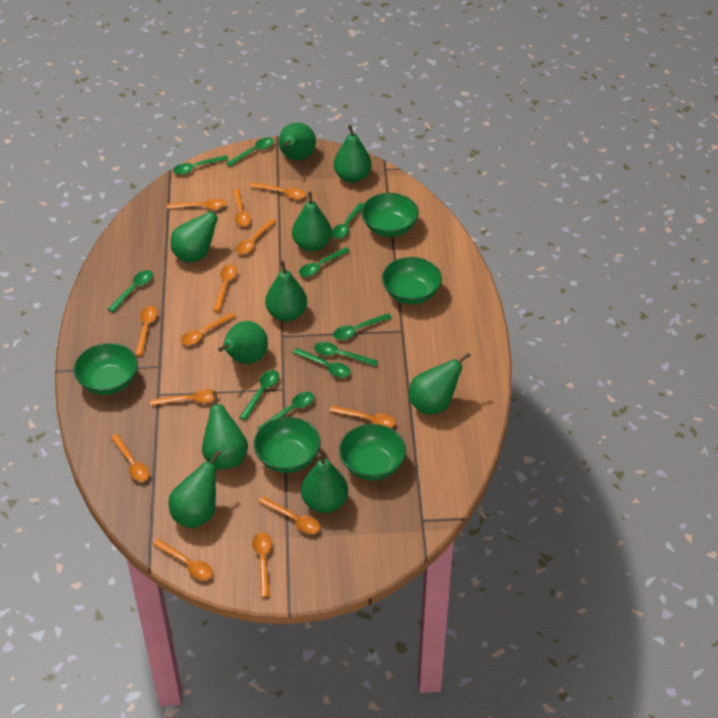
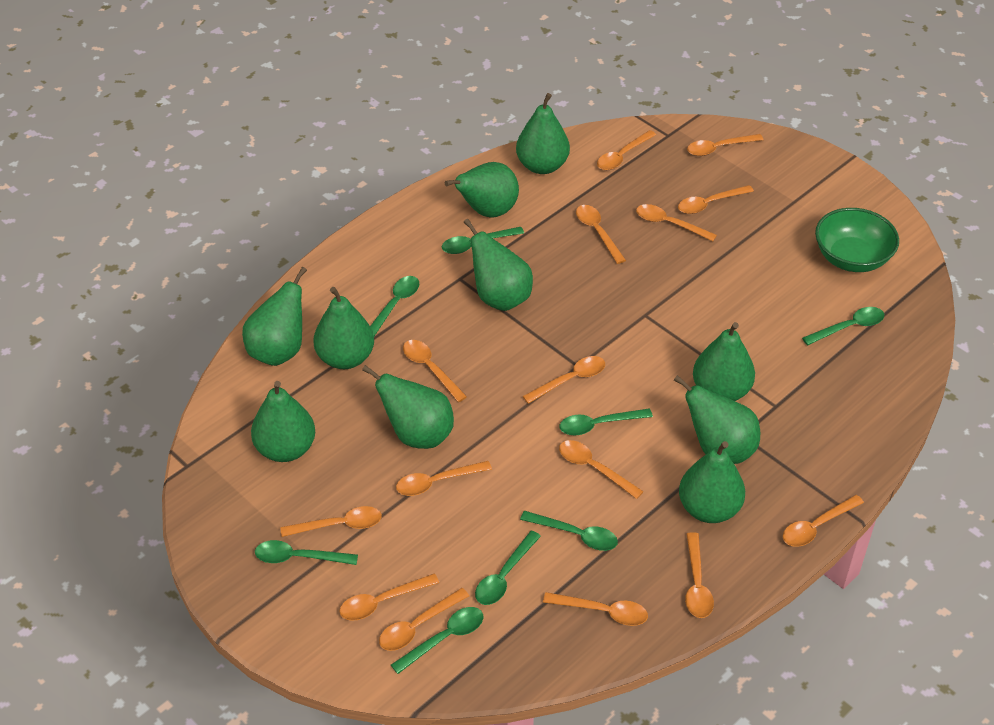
green bowl: [74,343,138,395] [254,417,321,473] [339,424,406,480] [361,193,419,237] [382,257,442,304] = 5 -> [815,208,899,272] = 1
green spoon: [108,270,153,312] [173,155,228,175] [226,137,274,167] [239,370,279,420] [258,392,315,429] [293,348,351,378] [299,247,350,277] [314,342,378,367] [332,203,364,239] [333,313,392,340] = 10 -> [255,540,358,565] [370,276,419,336] [391,607,483,674] [442,227,524,254] [475,531,541,605] [520,511,618,551] [559,408,653,436] [802,307,884,345] = 8
orange spoon: [111,434,150,482] [135,306,158,356] [150,389,218,406] [152,539,213,580] [167,198,226,210] [181,312,236,345] [213,265,237,312] [232,189,251,227] [236,219,276,254] [250,182,306,199] [252,532,272,598] [258,496,320,534] [329,406,396,428] = 13 -> [280,506,382,537] [340,573,439,621] [379,588,469,651] [396,461,492,496] [403,340,467,402] [523,356,605,404] [543,592,648,626] [559,440,644,499] [576,205,626,264] [597,130,656,170] [636,204,717,241] [678,185,754,214] [685,532,714,618] [687,134,764,156] [783,495,864,547] = 15

